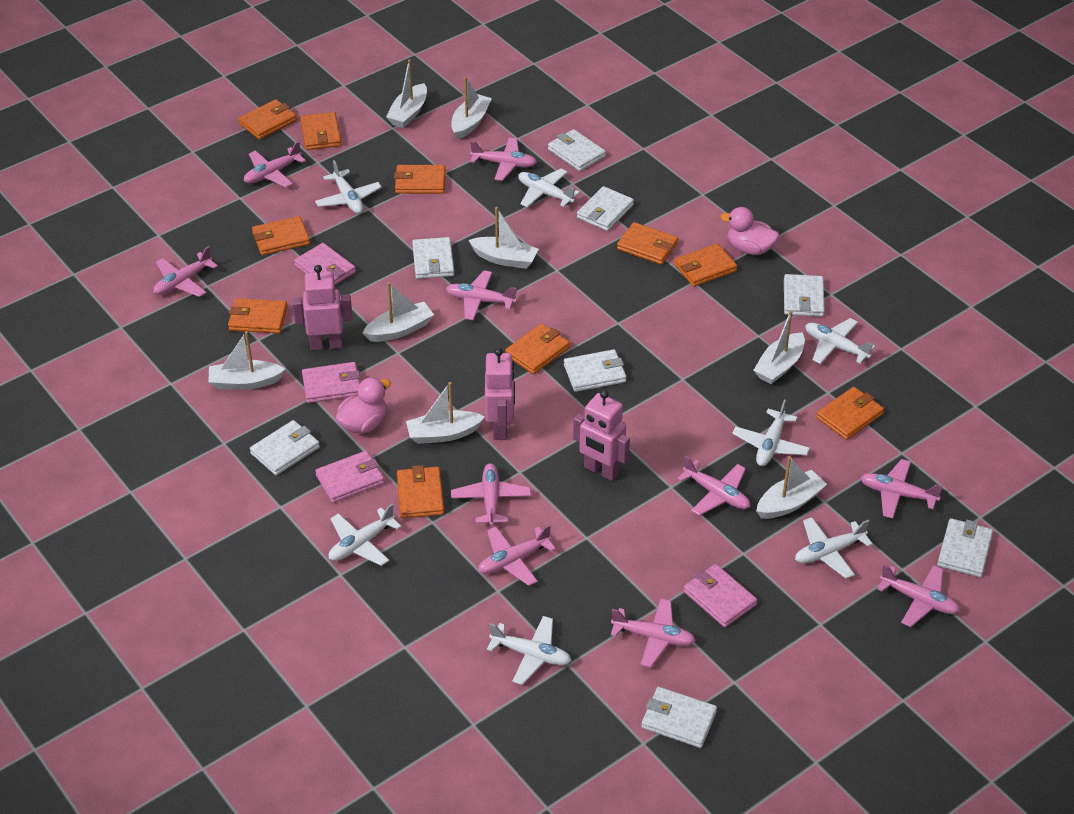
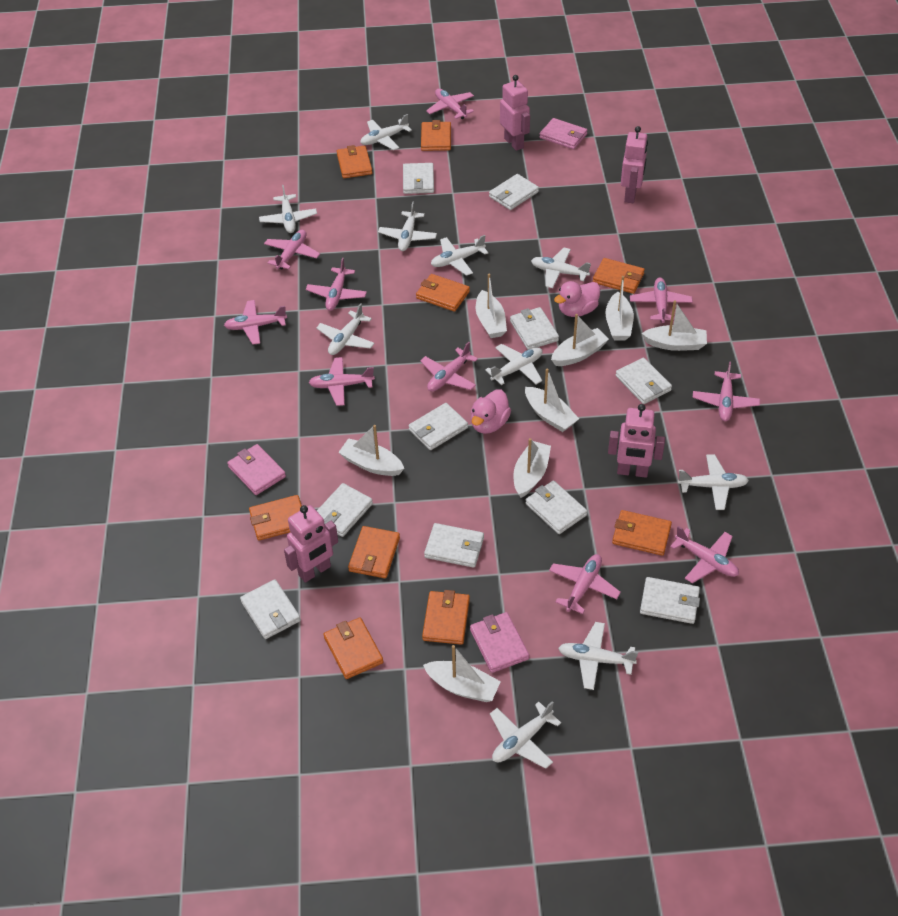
orange wallet: [228,298,288,334] [238,99,297,140] [252,216,310,255] [300,112,341,150] [394,165,446,194] [397,465,444,518] [505,323,570,374] [617,222,678,265] [674,243,737,287] [816,387,884,440] = 10 -> [249,495,302,540] [324,617,383,679] [337,145,373,178] [348,526,400,578] [416,274,470,312] [421,120,451,151] [422,590,470,645] [593,258,645,294] [612,510,672,556] = 9
pink robot: [293,265,353,350] [485,348,515,440] [573,390,630,481] = 3 -> [284,505,338,583] [500,75,530,151] [608,404,665,478] [621,126,648,203] = 4
pink wallet: [294,243,356,285] [302,362,360,403] [315,451,385,503] [683,564,757,627] = 4 -> [227,444,286,495] [470,612,529,673] [540,118,587,149] = 3
white plane: [315,160,382,214] [329,504,402,566] [487,616,571,685] [518,169,580,208] [732,399,810,466] [795,517,873,579] [805,318,875,364] = 7 -> [259,185,317,233] [316,303,375,355] [360,114,412,150] [378,201,437,251] [431,235,488,276] [485,344,542,385] [490,701,561,769] [531,248,591,288] [558,622,638,690] [677,454,749,510] = 10
white wallet: [250,420,320,475] [412,237,454,279] [548,129,606,171] [564,349,626,392] [577,186,634,231] [641,687,717,748] [784,274,825,317] [937,518,993,577] = 8 -> [240,579,301,639] [317,483,373,537] [403,163,434,194] [409,403,468,450] [424,523,484,568] [489,174,539,210] [510,307,559,350] [525,480,587,534] [616,358,672,404] [640,577,700,624] = 10

